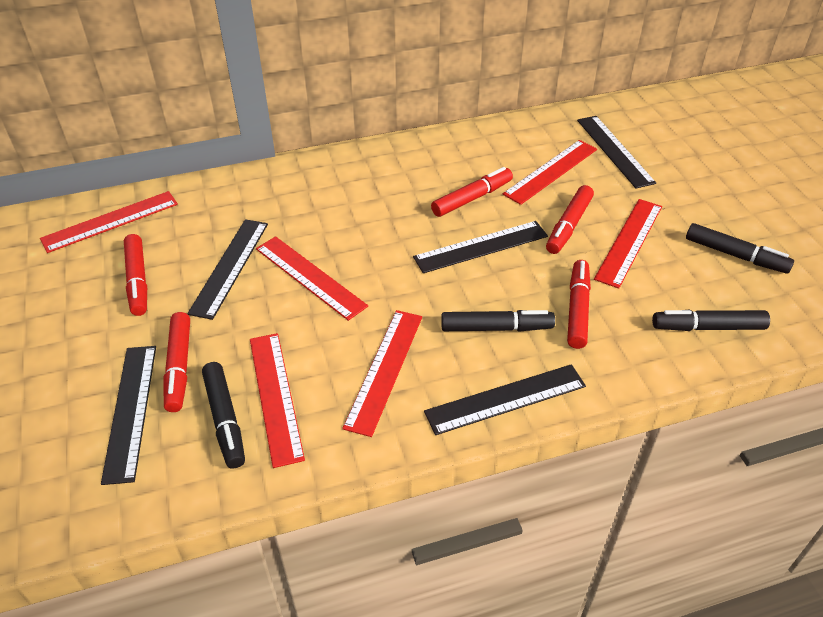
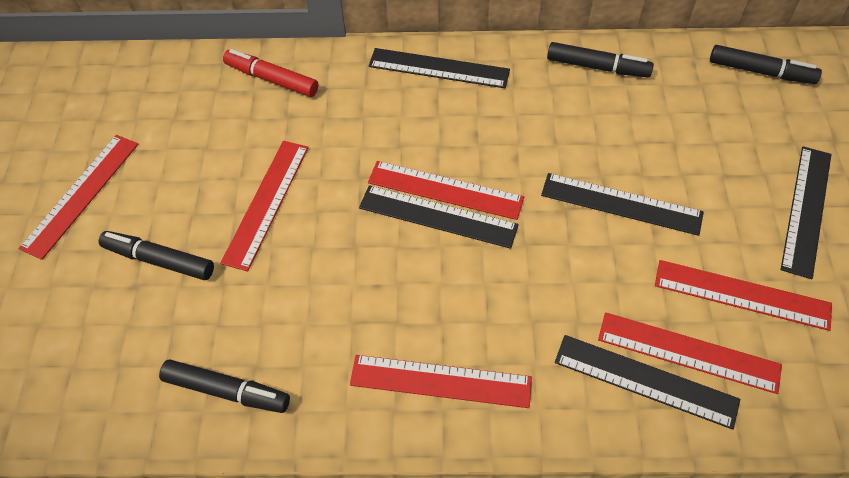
red marker: [124,234,147,316] [164,312,190,412] [431,167,513,217] [546,185,594,254] [567,260,591,349] = 5 -> [223,49,318,97] = 1

